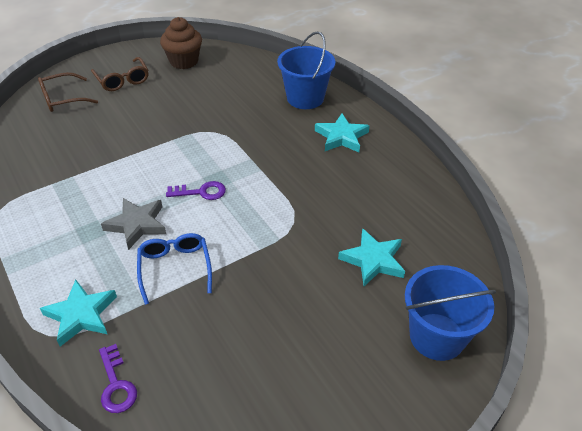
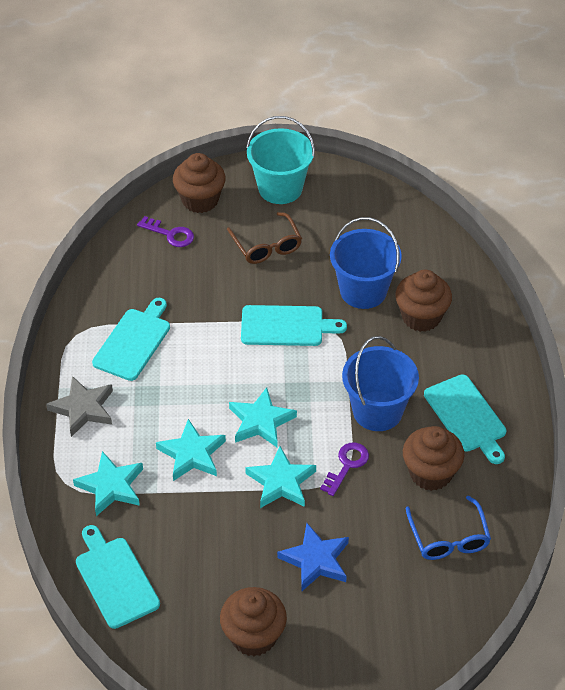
blue star: none = 0 -> [277,523,349,591] = 1
brown cupcake: [160,17,202,69] = 1 -> [173,153,226,213] [220,587,287,656] [395,270,452,332] [403,426,464,491] = 4
brown glasses: [38,72,98,112] [91,57,148,91] = 2 -> [227,212,302,264] = 1
turquoise bucket: none = 0 -> [246,116,315,204] = 1
turquoise cutting board: none = 0 -> [76,525,160,629] [92,298,170,381] [241,305,347,346] [424,375,506,464] = 4
turquoise star: [40,280,117,346] [315,114,369,152] [338,228,405,286] = 3 -> [73,451,143,516] [156,419,226,481] [229,387,297,448] [245,446,316,508] = 4

